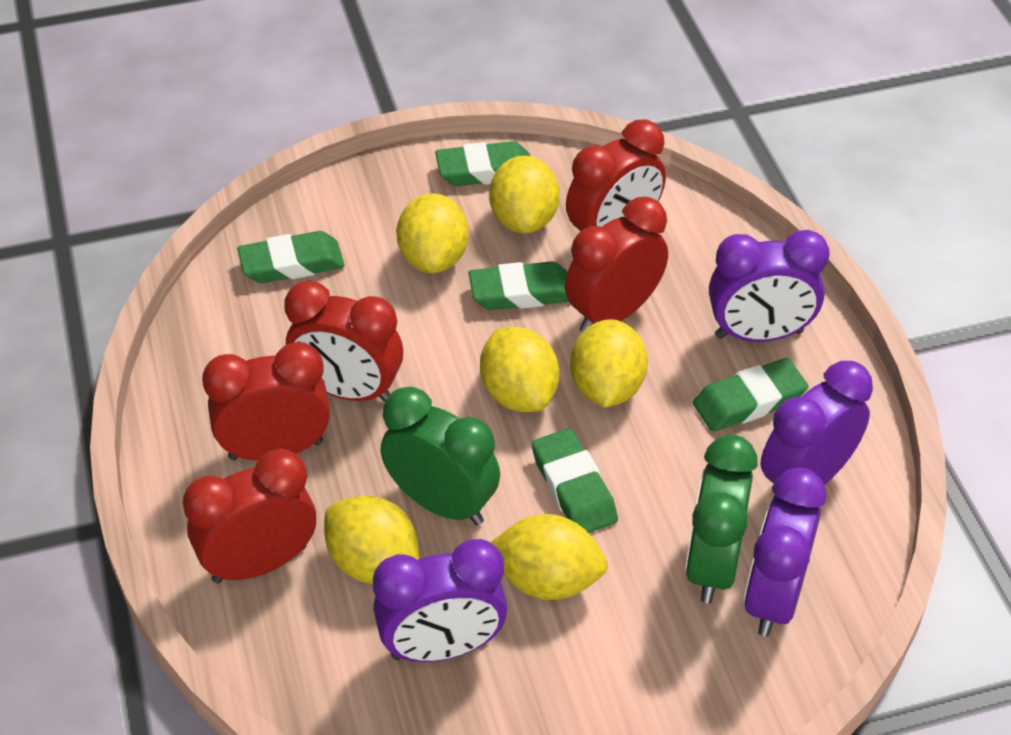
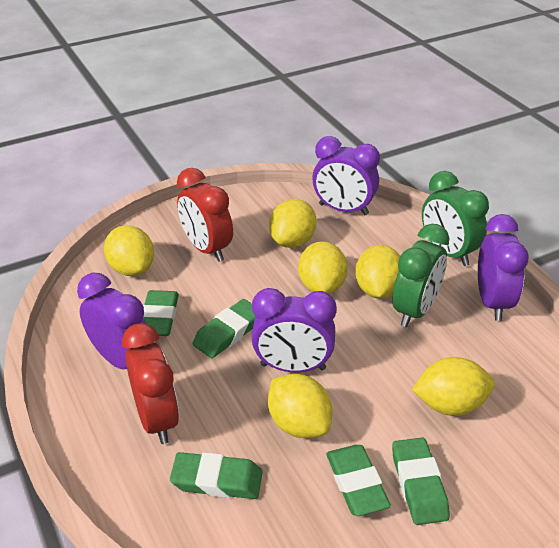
red clock: [183,449,316,583] [202,342,330,461] [284,281,403,402] [565,197,668,332] [566,119,666,231] = 5 -> [122,323,179,444] [177,168,233,262] = 2

